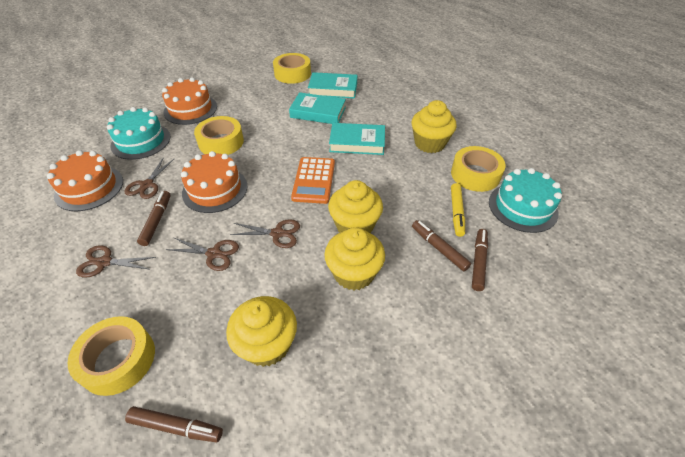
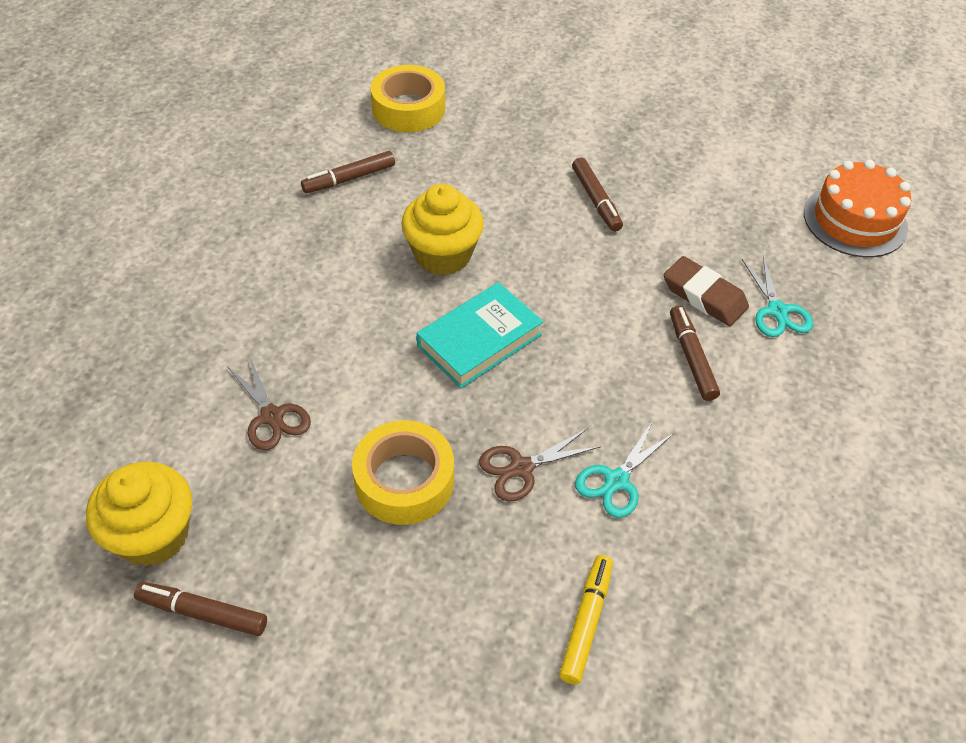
brown eraser: none = 0 -> [664,256,749,326] = 1
brown scissors: [76,245,156,278] [124,157,174,199] [166,237,239,271] [230,219,300,248] = 4 -> [227,355,311,450] [479,428,601,502] = 2
orange cake: [47,150,123,211] [162,77,217,125] [181,151,247,213] = 3 -> [804,160,911,257] = 1
orange calculator: [291,157,335,204] = 1 -> none = 0
turquoise book: [289,92,346,124] [308,72,357,99] [329,123,385,155] = 3 -> [417,282,543,388] = 1
turquoise cake: [107,107,170,160] [489,168,562,233] = 2 -> none = 0
turquoise scissors: none = 0 -> [575,422,674,518] [742,256,813,337] = 2
yellow cupcake: [226,296,297,367] [324,227,385,290] [328,180,383,233] [412,100,457,153] = 4 -> [86,462,192,567] [401,184,484,275] = 2
yellow tape: [68,316,155,396] [194,116,244,155] [273,53,311,84] [451,146,506,192] = 4 -> [352,420,454,525] [370,65,445,132] = 2

